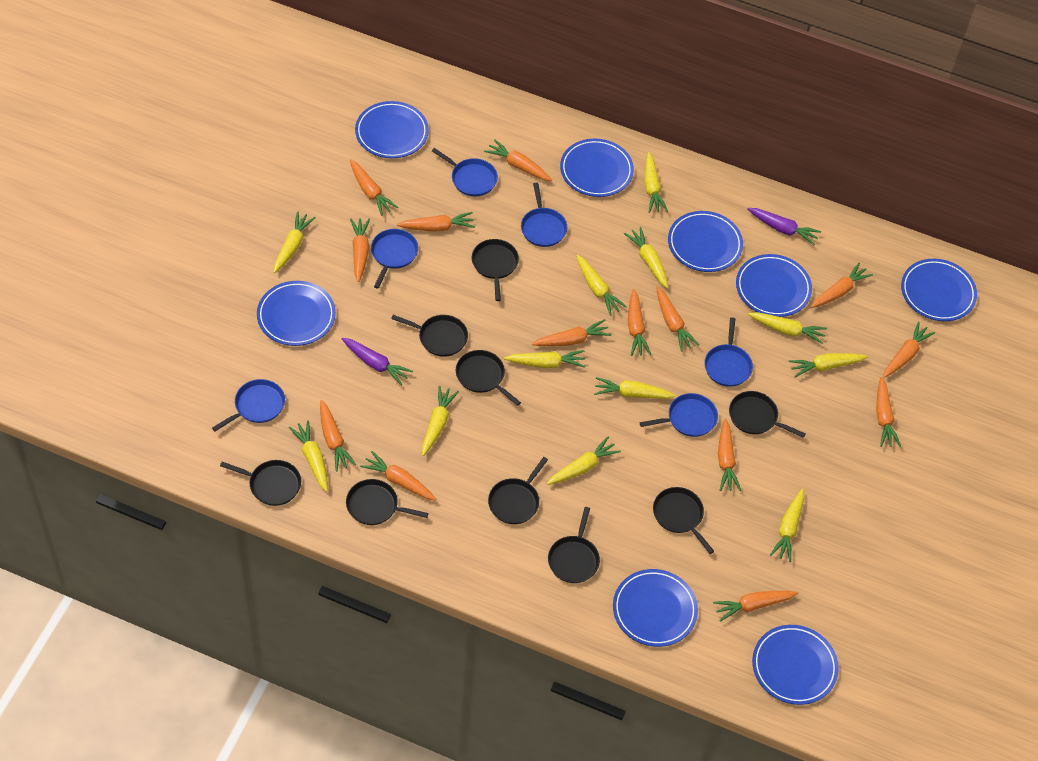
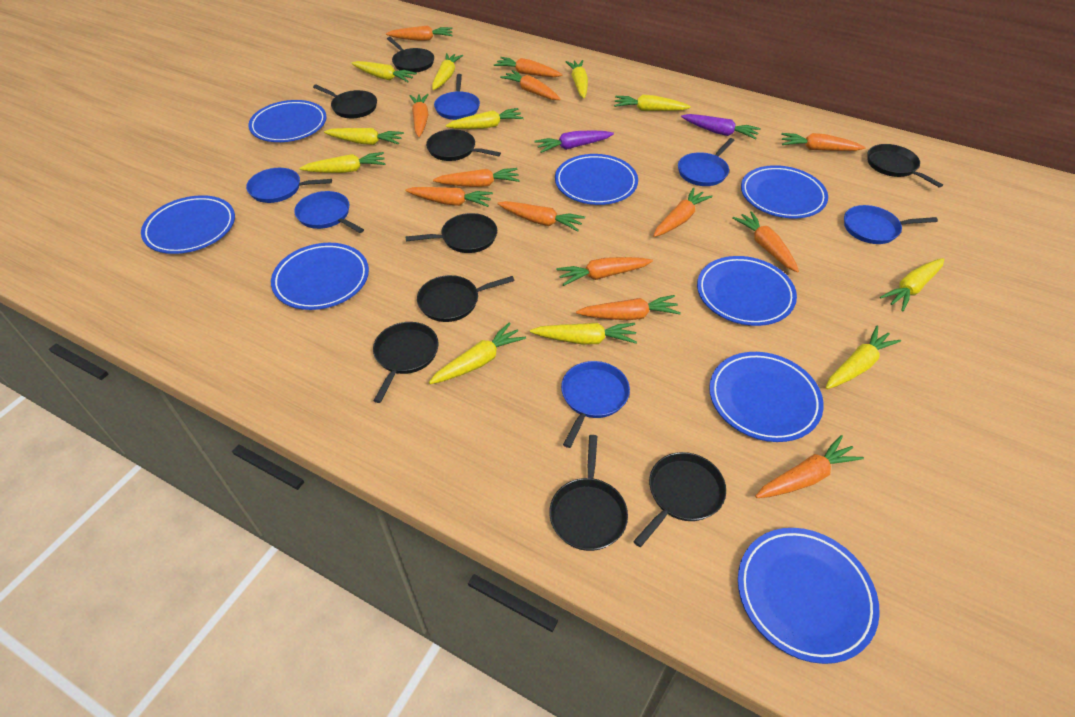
orange carrot: [320,400,356,471] [350,160,398,216] [350,218,370,282] [360,451,436,501] [397,212,475,232] [484,139,552,181] [532,319,611,346] [628,289,651,356] [656,286,699,352] [713,591,798,622] [718,419,741,491] [810,262,873,308] [876,377,901,447] [883,322,935,378] = 14 -> [386,25,453,41] [405,187,493,207] [409,94,429,137] [433,168,520,187] [494,57,562,77] [497,201,585,231] [500,70,560,100] [556,257,653,286] [576,295,681,320] [653,187,713,237] [733,211,799,272] [755,435,864,498] [781,133,866,151] = 13
yellow carrot: [274,211,316,273] [288,420,328,492] [422,386,459,456] [504,350,586,368] [547,437,621,485] [576,255,627,316] [594,377,676,399] [624,227,668,289] [644,152,668,213] [748,312,827,344] [770,489,804,562] [789,353,868,377] = 12 -> [299,152,385,173] [324,128,404,145] [352,61,417,82] [429,322,526,384] [432,53,463,90] [445,108,524,129] [530,322,637,344] [565,60,588,98] [614,95,691,111] [826,326,901,389] [880,258,944,312] = 11

